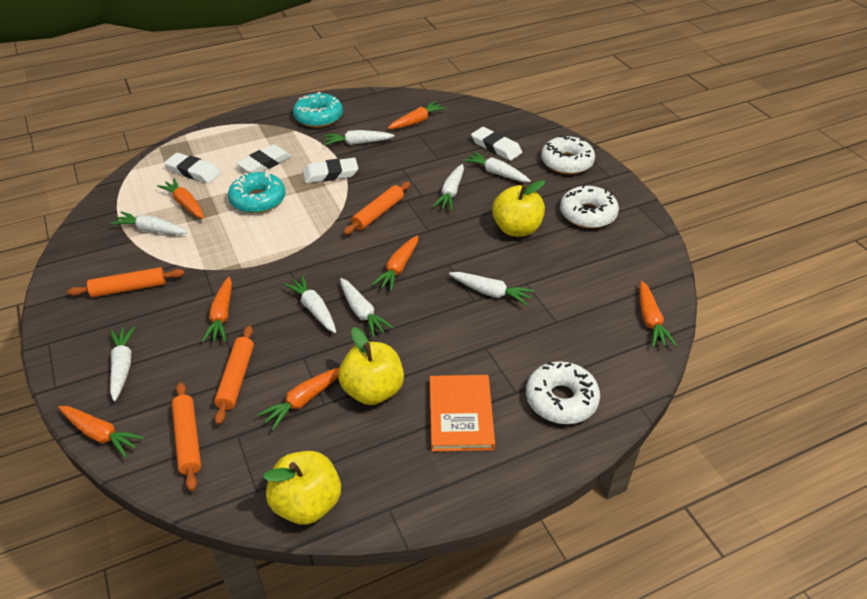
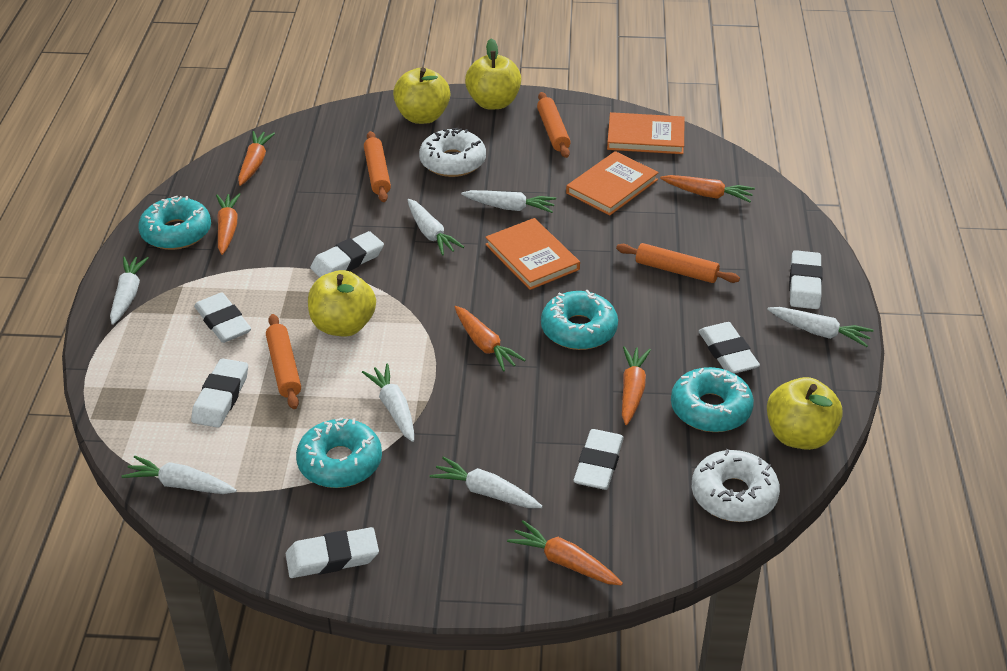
orange book: [430,375,495,452] = 1 -> [485,218,580,290] [566,151,659,215] [607,112,685,154] = 3
orange carrot: [59,406,145,458] [157,178,204,219] [202,277,232,342] [257,367,340,430] [372,235,418,291] [388,101,446,129] [640,281,677,347] = 7 -> [216,193,241,255] [238,131,275,186] [455,306,526,372] [507,520,623,585] [622,346,651,425] [660,175,755,202] = 6
turquoise donut: [228,171,286,214] [293,92,343,128] = 2 -> [138,196,211,250] [296,417,382,488] [541,290,618,350] [671,367,754,432] = 4
white carrot: [110,211,188,235] [110,326,135,401] [283,275,336,333] [324,130,395,145] [340,278,394,338] [433,164,464,210] [449,272,534,305] [463,151,531,182] = 8 -> [110,257,149,325] [121,456,237,494] [362,364,414,442] [407,199,464,256] [430,456,543,508] [461,190,556,213] [767,307,874,347] = 7
white donut: [526,361,600,424] [541,135,595,174] [560,184,619,228] = 3 -> [419,128,486,177] [692,449,780,522] = 2
white eraser: [164,153,221,184] [236,144,292,173] [303,158,358,183] [471,127,522,161] = 4 -> [191,358,248,428] [194,292,251,343] [286,527,379,578] [310,231,384,277] [573,429,624,490] [699,322,760,374] [789,250,822,309] = 7
yellow apple: [263,451,341,525] [338,327,404,405] [492,180,545,237] = 3 -> [308,270,376,337] [393,67,450,124] [465,38,521,110] [767,377,843,450] = 4

